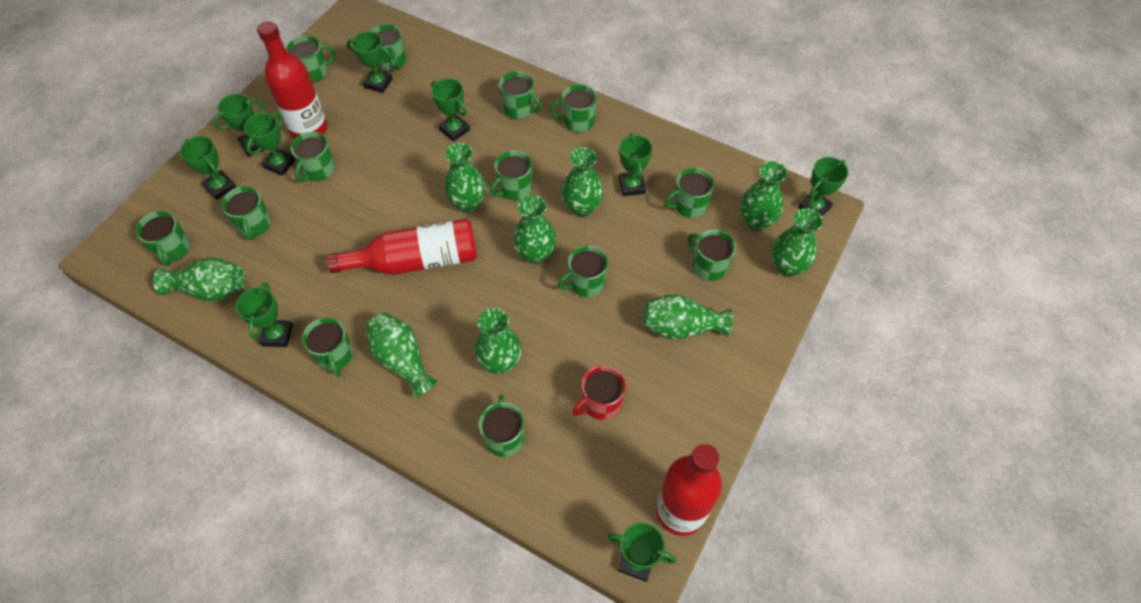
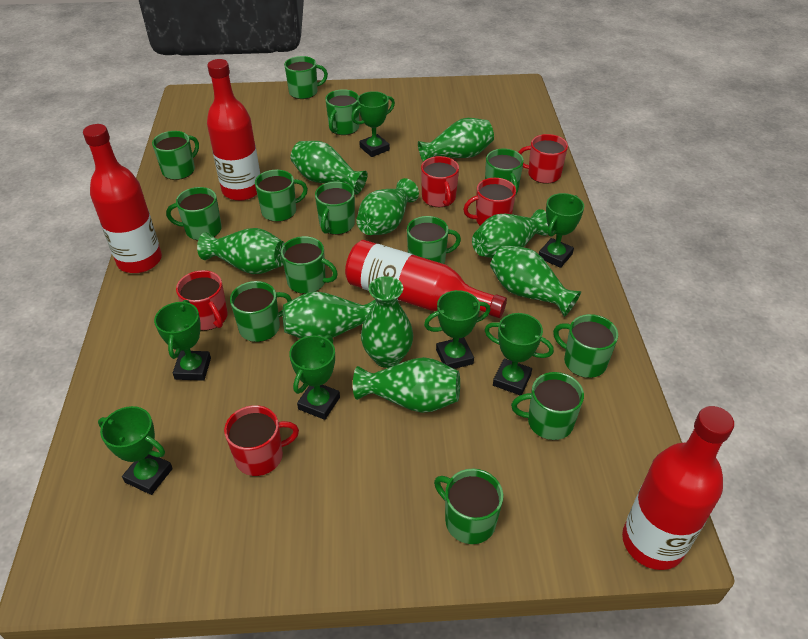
green trophy: [180,136,236,200] [212,94,264,157] [236,282,293,347] [244,112,296,176] [347,31,393,93] [431,78,470,142] [607,522,676,582] [619,133,653,196] [798,157,848,216] = 9 -> [98,406,173,495] [154,300,211,381] [289,335,340,420] [351,91,395,157] [424,290,491,369] [485,313,554,395] [539,193,584,268] = 7
red bottle: [257,21,328,139] [326,219,477,275] [656,444,722,536] = 3 -> [83,124,162,273] [207,59,260,201] [345,240,507,318] [622,406,734,570] = 4
red mug: [572,365,626,420] = 1 -> [176,270,228,330] [224,405,299,476] [421,156,459,207] [463,178,516,226] [518,134,568,184] = 5

